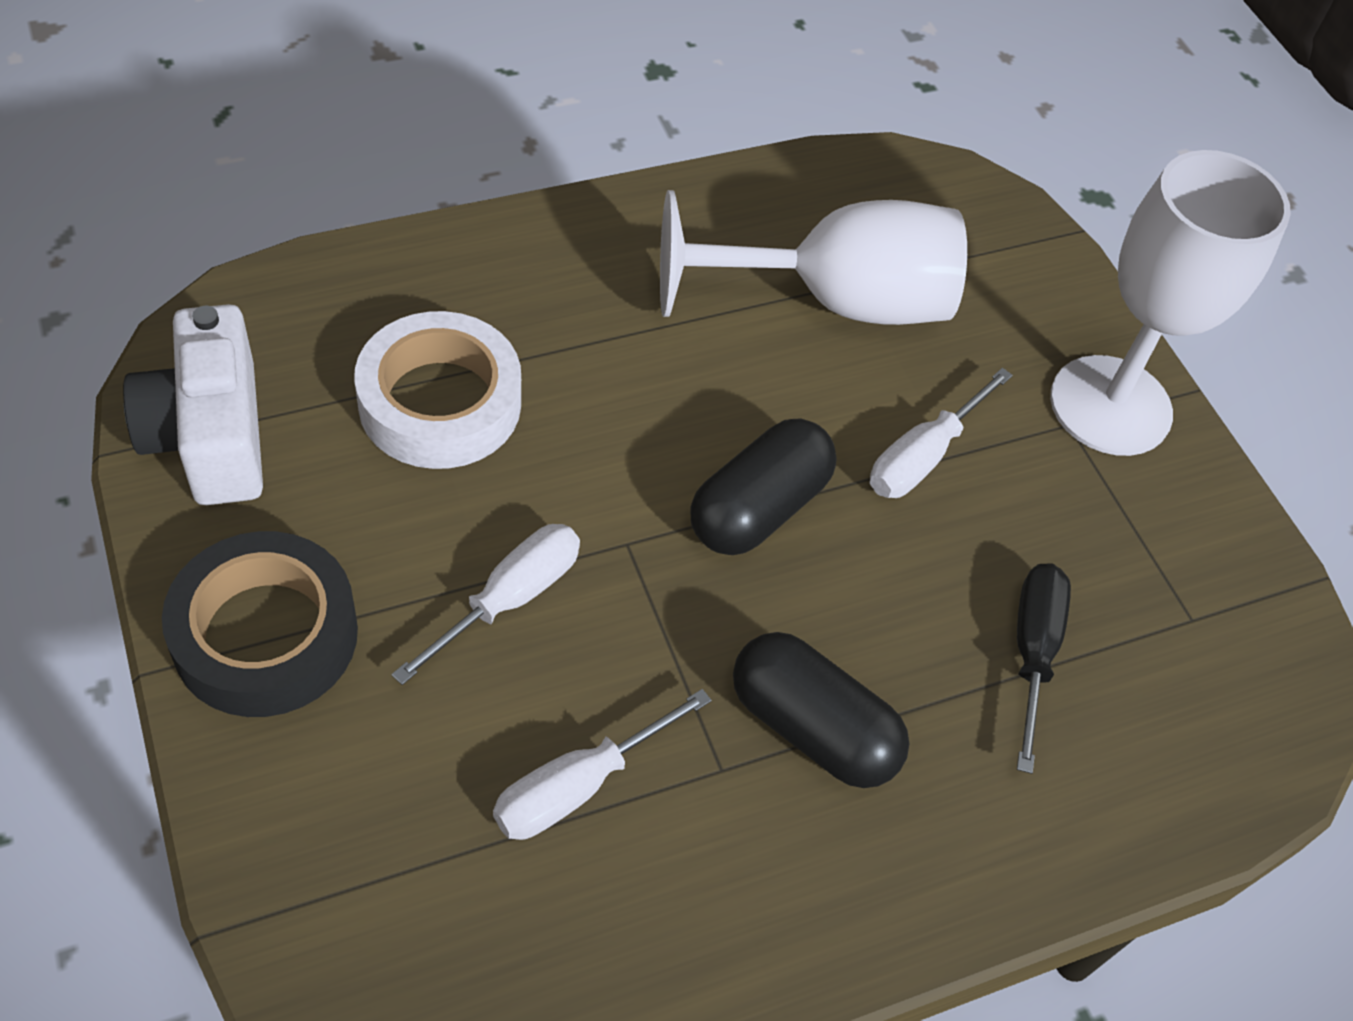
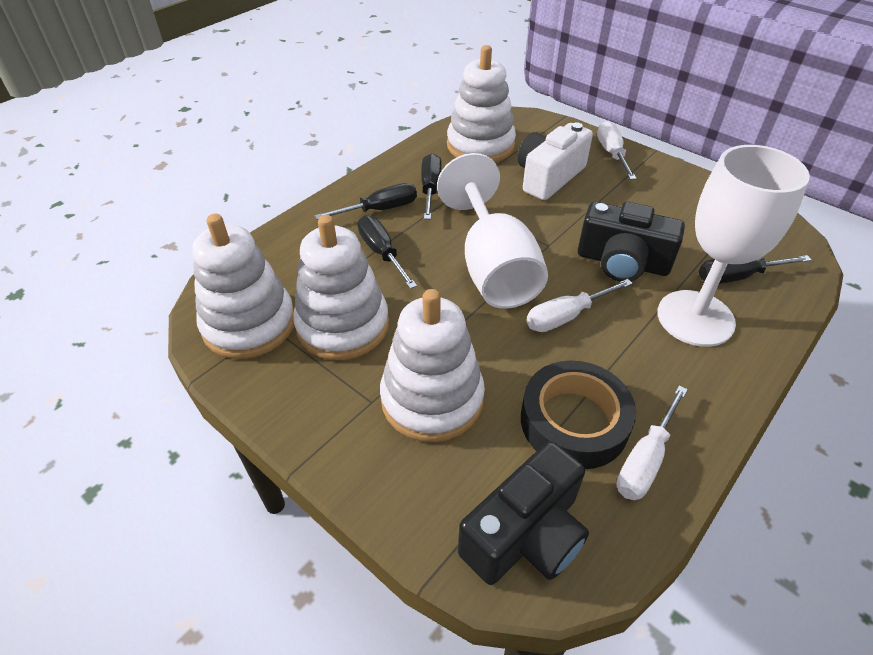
black camera: none = 0 -> [458,441,589,585] [577,202,685,282] = 2
black capsule: [690,419,837,555] [733,632,910,788] = 2 -> none = 0
black screwdriver: [1017,563,1071,774] = 1 -> [315,183,417,220] [357,215,417,289] [421,153,442,219] [699,255,812,284] = 4
white stacking toy: none = 0 -> [192,214,294,359] [293,215,389,360] [380,289,485,442] [447,45,516,163] = 4
white tape: [354,311,521,469] = 1 -> none = 0

